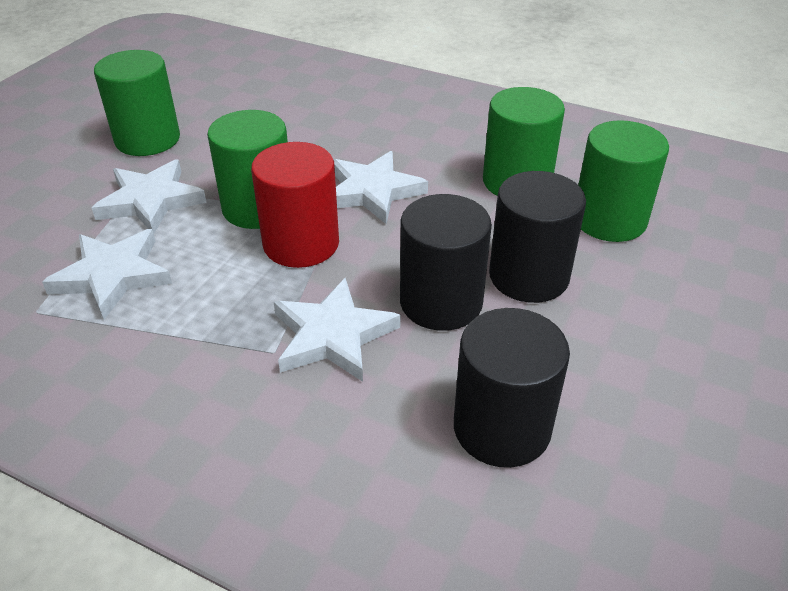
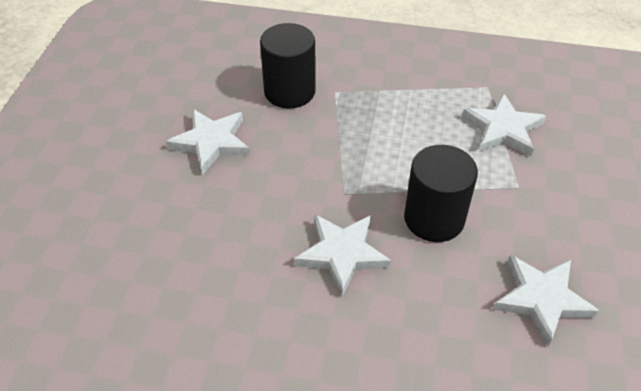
black cylinder: [400,194,492,331] [454,308,570,468] [489,171,586,303] = 3 -> [260,23,316,109] [404,145,478,242] = 2
green cylinder: [94,50,180,156] [207,110,288,229] [483,87,565,196] [578,120,669,242] = 4 -> none = 0
red cylinder: [251,142,339,268] = 1 -> none = 0

